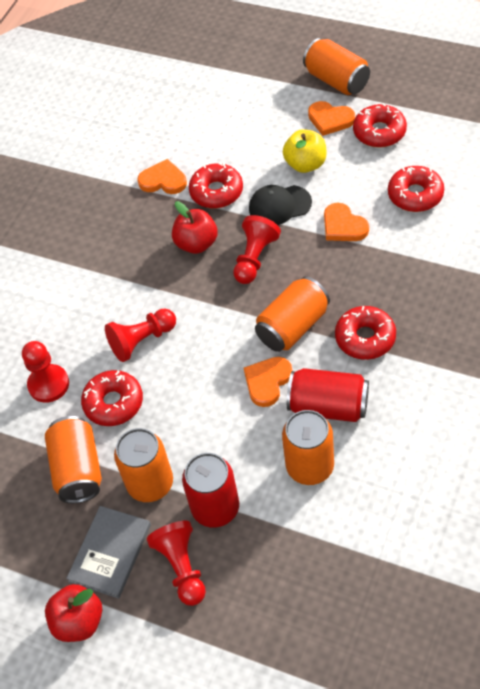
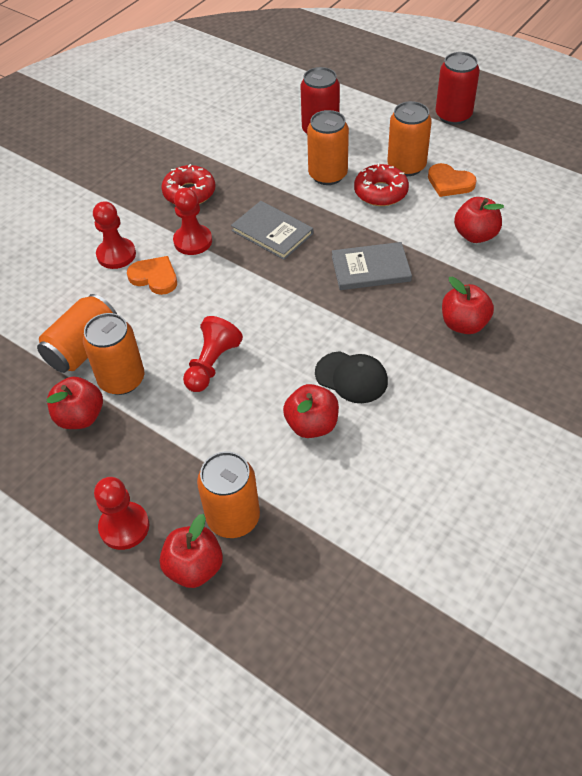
grey book: [66,506,151,599] = 1 -> [231,201,313,260] [332,242,412,290] = 2
orange heart: [138,159,187,194] [244,357,292,407] [308,101,355,136] [324,203,369,241] = 4 -> [127,256,177,295] [428,163,477,197] = 2
red apple: [45,584,102,642] [172,201,218,254] = 2 -> [47,377,103,429] [160,514,223,588] [283,384,339,438] [442,277,494,334] [454,197,504,243] = 5
red donut: [81,370,143,426] [189,163,243,208] [335,306,396,360] [353,103,407,147] [388,166,444,212] = 5 -> [161,164,215,204] [354,163,409,206] = 2
yellow apple: [283,129,326,173] = 1 -> none = 0

